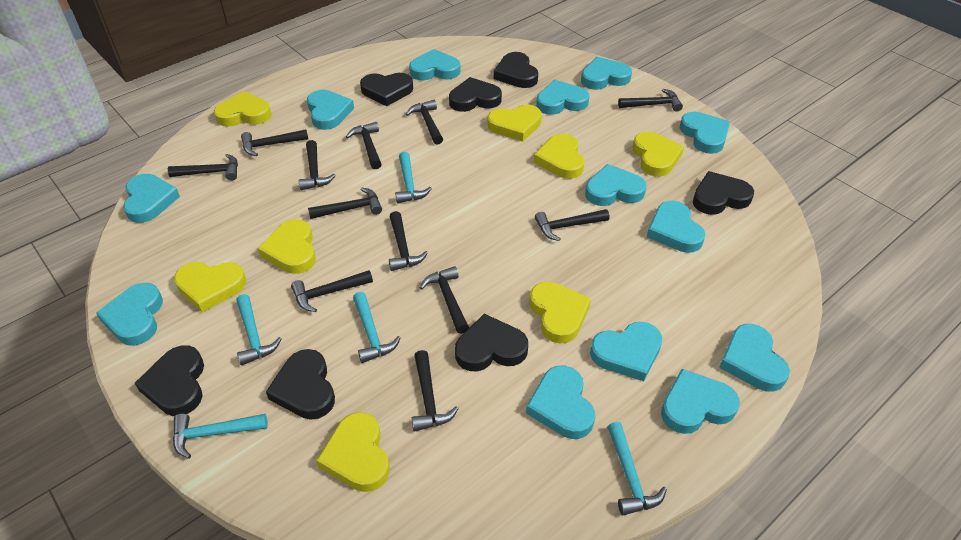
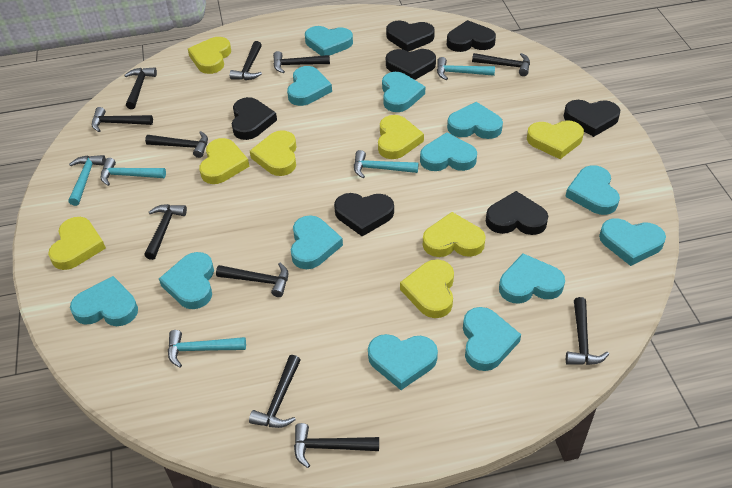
black hammer: [168,154,238,181] [241,129,308,156] [291,270,373,312] [299,140,336,190] [308,188,382,219] [346,122,382,169] [389,211,428,271] [406,100,443,145] [412,350,459,432] [420,266,469,334] [535,209,610,241] [618,89,683,112] = 12 -> [92,107,153,132] [124,67,157,109] [144,204,187,260] [145,131,208,158] [216,263,288,297] [230,41,262,80] [249,355,301,428] [273,51,330,73] [294,423,379,468] [472,53,530,76] [566,297,609,365] = 11

